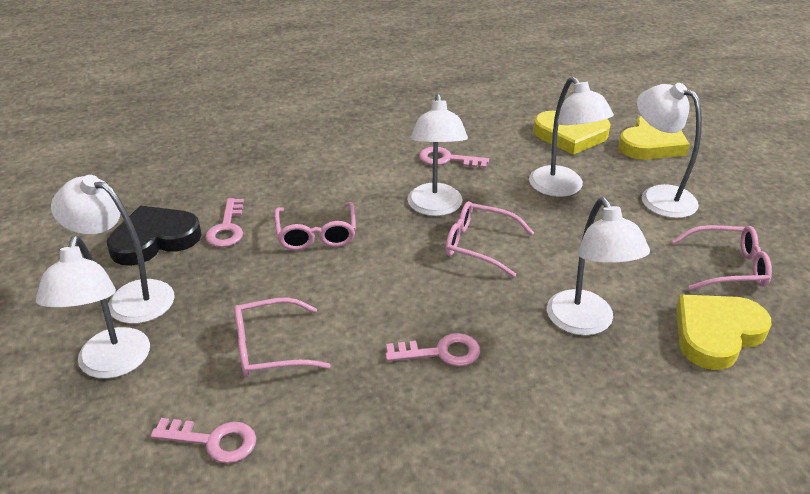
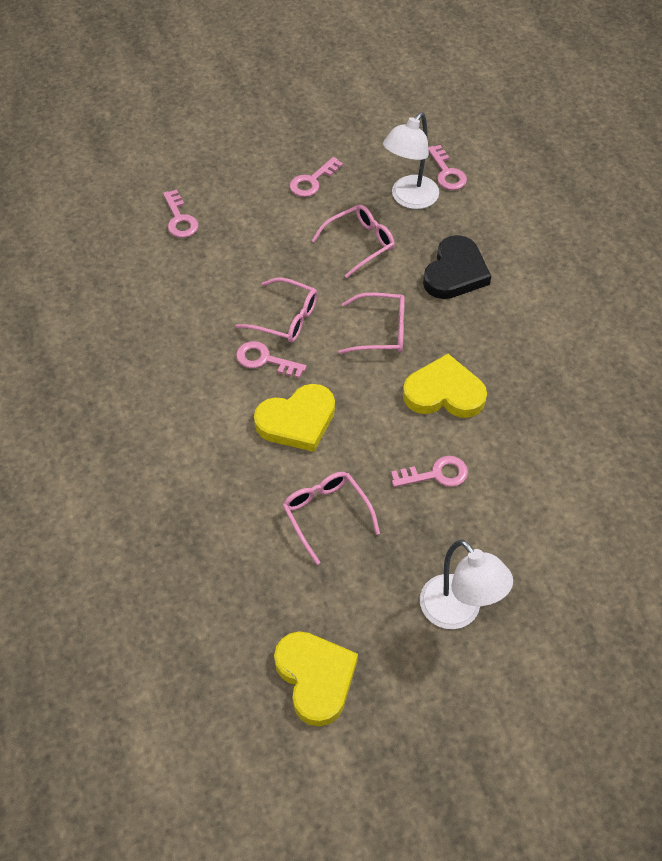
pink key: [150,418,256,463] [205,198,244,247] [385,333,480,367] [419,147,489,169] = 4 -> [163,190,198,238] [236,341,306,378] [290,157,343,197] [391,456,468,487] [428,145,467,190] = 5
white lamp: [36,236,150,379] [51,175,175,324] [407,93,468,216] [529,77,614,197] [547,197,650,336] [637,83,702,218] = 6 -> [383,112,439,209] [420,539,513,629] = 2

